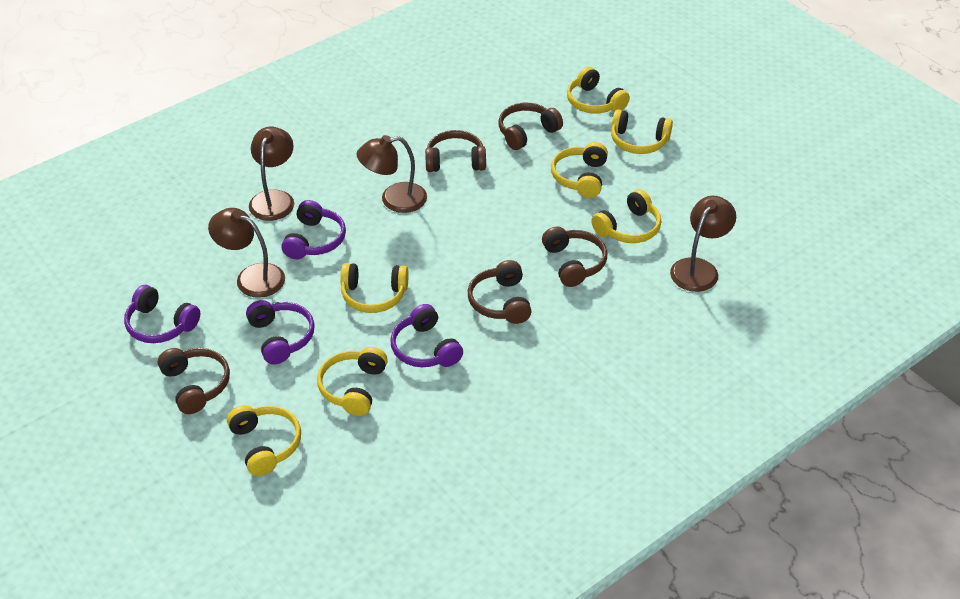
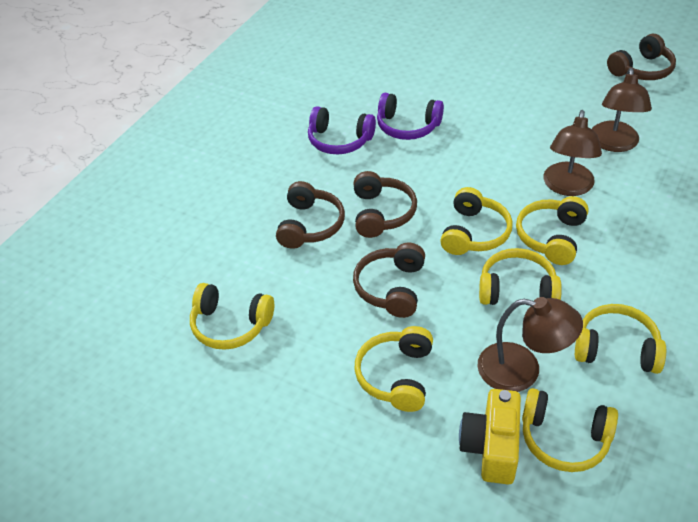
brown headphones: [158,348,230,414] [425,130,486,172] [468,260,531,324] [499,103,563,150] [542,227,607,287] = 5 -> [276,181,345,249] [353,171,417,238] [353,243,425,318] [607,34,676,80] = 4
brown lamp: [208,208,285,298] [249,127,294,221] [357,135,427,213] [670,196,736,292] = 4 -> [477,297,583,392] [543,110,602,196] [592,68,652,152] = 3
purple headphones: [124,285,200,343] [246,300,315,364] [281,200,346,259] [390,304,463,367] = 4 -> [308,106,376,154] [377,93,444,140] = 2
yellow camera: none = 0 -> [459,389,521,485] = 1

